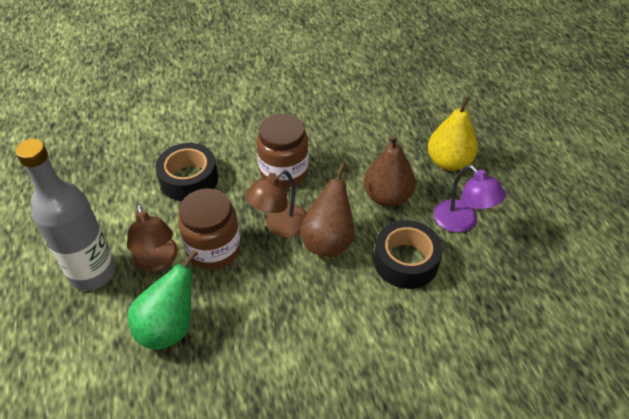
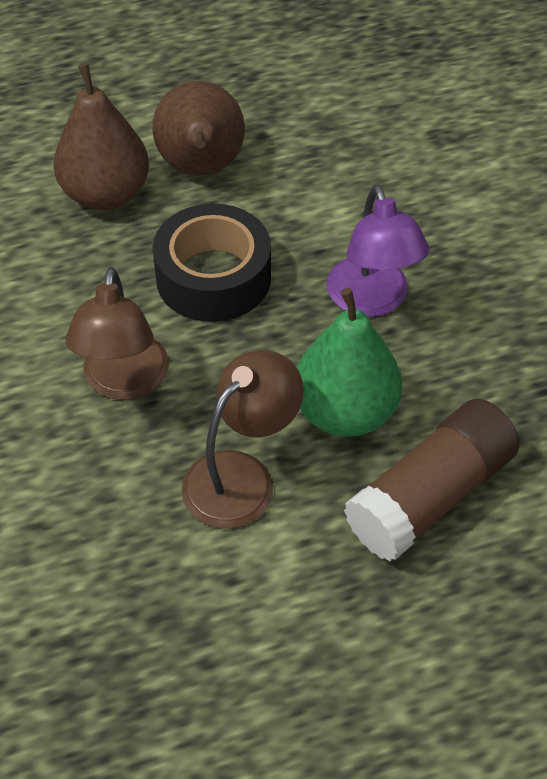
black tape: [155,143,218,201] [374,220,443,289] = 2 -> [152,204,271,322] = 1
brown glue stick: none = 0 -> [344,399,520,561] = 1
brown jar: [178,188,241,270] [256,113,309,188] = 2 -> none = 0
grey bottle: [15,139,116,290] = 1 -> none = 0
yellow pear: [428,97,478,171] = 1 -> none = 0

